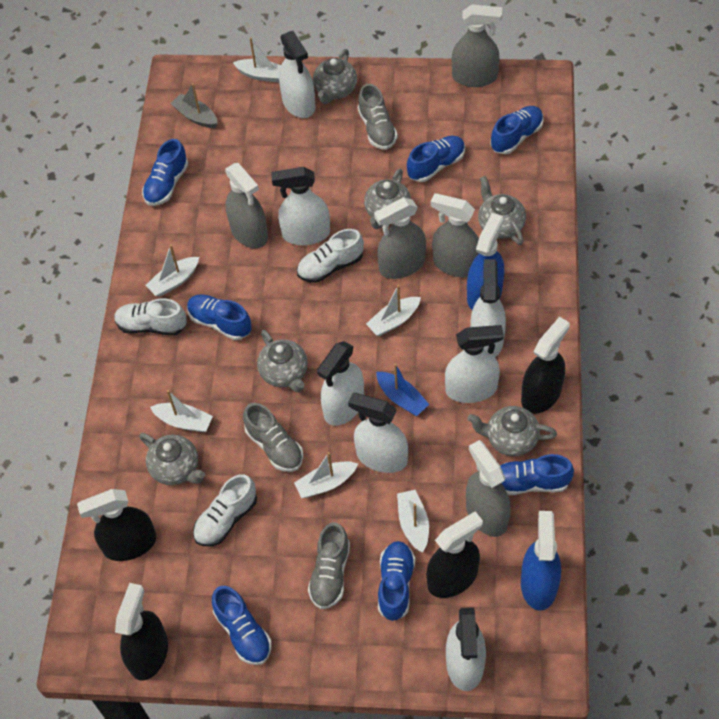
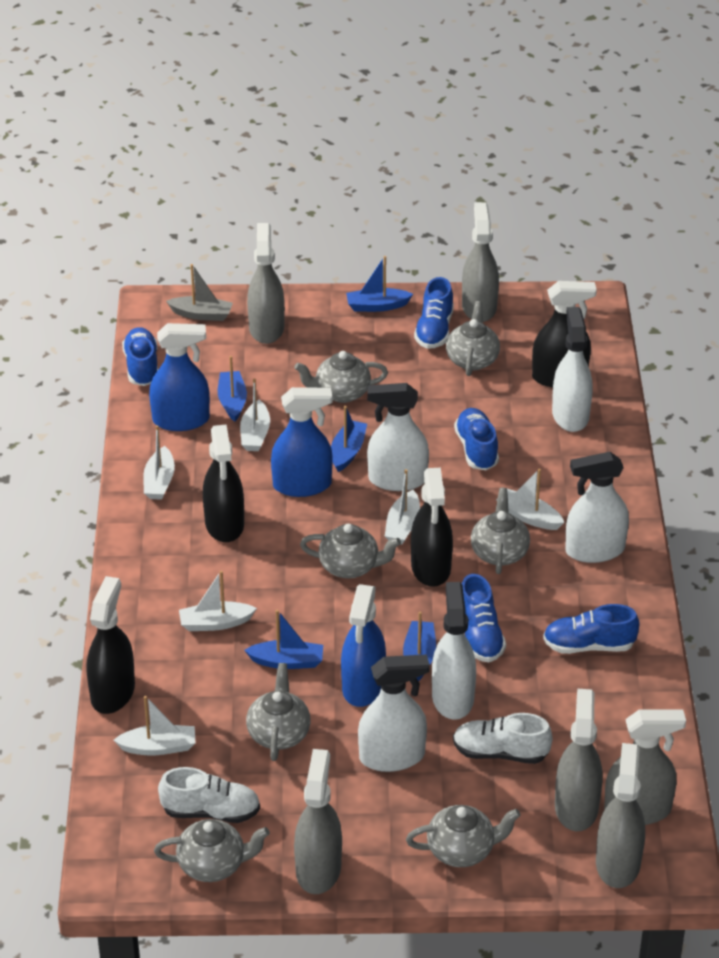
blue boat: [376,363,429,416] = 1 -> [218,356,247,422] [244,610,323,669] [331,406,367,472] [346,256,413,312] [403,611,436,681] = 5
blue shoe: [142,139,188,206] [187,294,251,340] [212,586,272,665] [378,541,415,621] [407,136,465,182] [490,106,544,154] [500,454,574,495] = 7 -> [122,327,158,386] [414,277,454,349] [454,408,499,470] [462,574,506,662] [543,604,639,654] = 5
blue spray bottle: [467,213,504,310] [521,511,561,611] = 2 -> [149,323,210,431] [271,387,333,497] [341,584,386,707] = 3
grey shoe: [243,403,303,472] [308,522,350,609] [358,84,398,150] = 3 -> none = 0
grey spray bottle: [225,163,268,248] [374,198,426,279] [431,193,479,277] [452,5,502,87] [466,440,510,537] = 5 -> [247,223,285,344] [294,749,342,894] [462,202,499,322] [555,689,603,831] [596,743,645,888] [604,709,686,825] = 6
grey teapot: [140,433,205,485] [257,330,308,393] [313,49,357,104] [364,169,411,229] [467,406,557,456] [478,176,526,245] = 6 -> [154,819,270,882] [246,663,311,761] [294,351,388,403] [300,524,401,578] [406,805,521,867] [446,301,500,376] [471,488,530,574] = 7
white shoe: [114,298,187,335] [193,474,257,546] [297,229,364,283] = 3 -> [158,767,260,823] [453,713,552,764] = 2
white spray bottle: [271,167,330,245] [279,31,316,118] [317,341,364,426] [348,393,408,473] [445,325,504,403] [446,607,486,691] [470,259,506,357] = 7 -> [358,654,430,772] [367,383,429,491] [432,582,476,720] [552,307,593,432] [565,452,629,563] = 5

